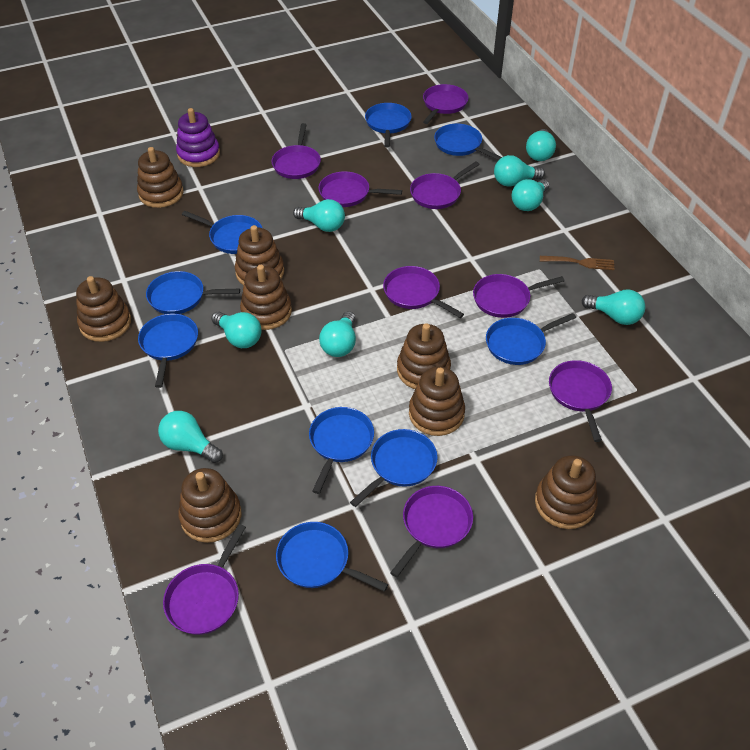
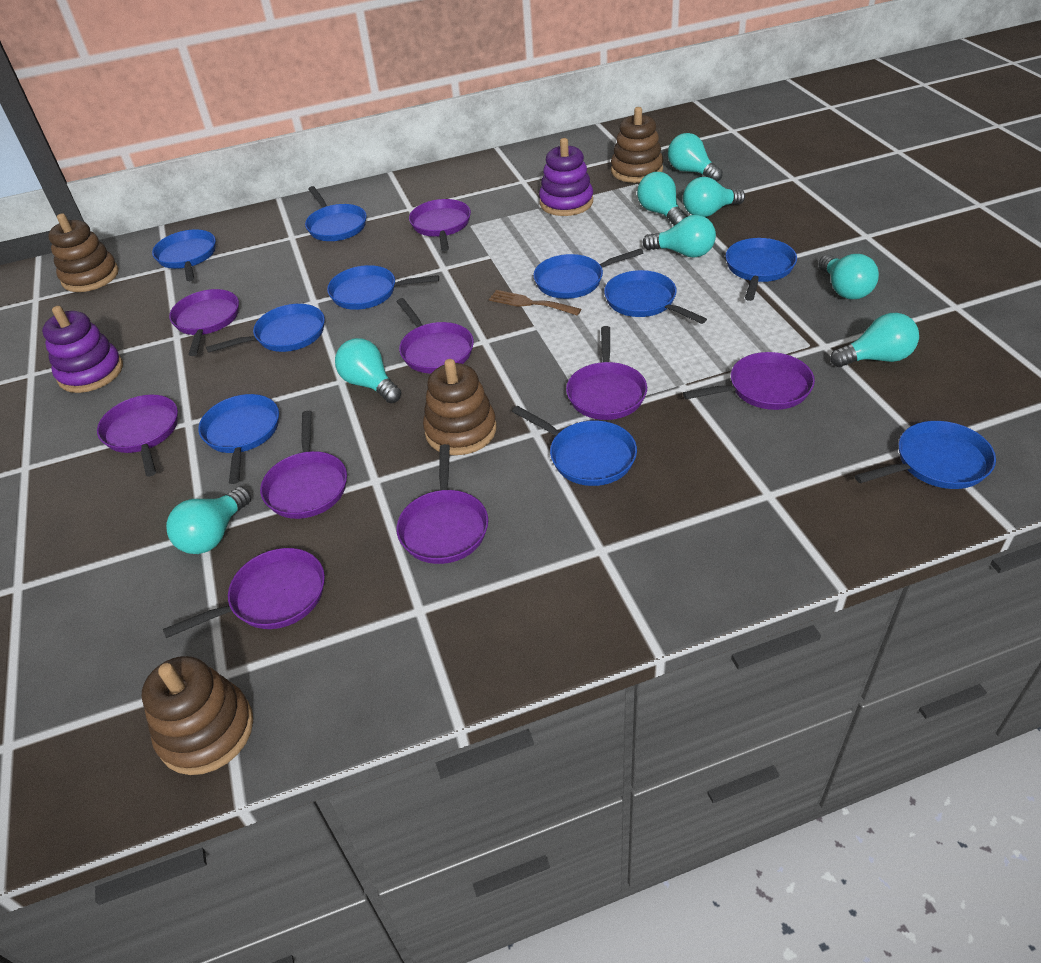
blue pan: [138,314,198,388] [146,271,240,314] [182,211,262,254] [276,522,388,592] [309,407,374,494] [350,429,438,507] [365,103,412,147] [434,124,502,160] [486,313,576,365] = 9 -> [152,229,216,281] [198,394,279,484] [206,304,325,353] [305,186,367,241] [327,265,439,310] [512,406,637,486] [533,248,643,299] [604,270,707,324] [726,238,797,301] [855,421,996,489] = 10
brown stacking toy: [76,276,131,342] [137,147,183,208] [178,468,241,543] [235,225,284,285] [240,265,292,330] [397,323,451,389] [409,367,465,436] [535,455,598,529] = 8 -> [48,213,119,292] [142,656,253,775] [423,359,496,455] [611,107,663,183] = 4
purple stacking toy: [176,108,220,167] = 1 -> [42,306,123,393] [539,138,593,216] = 2

